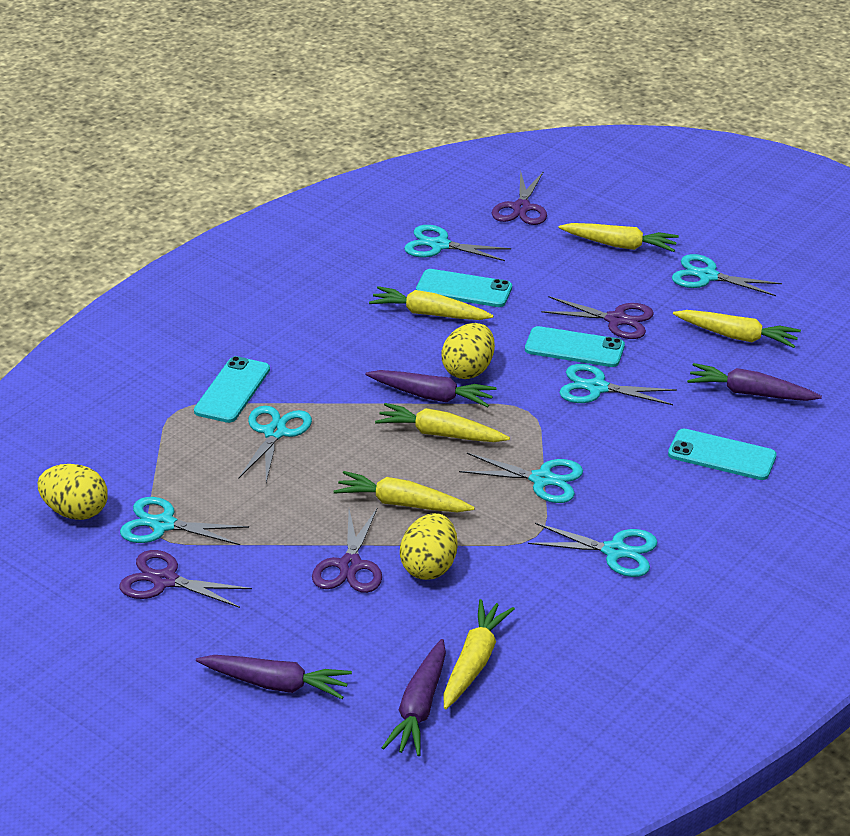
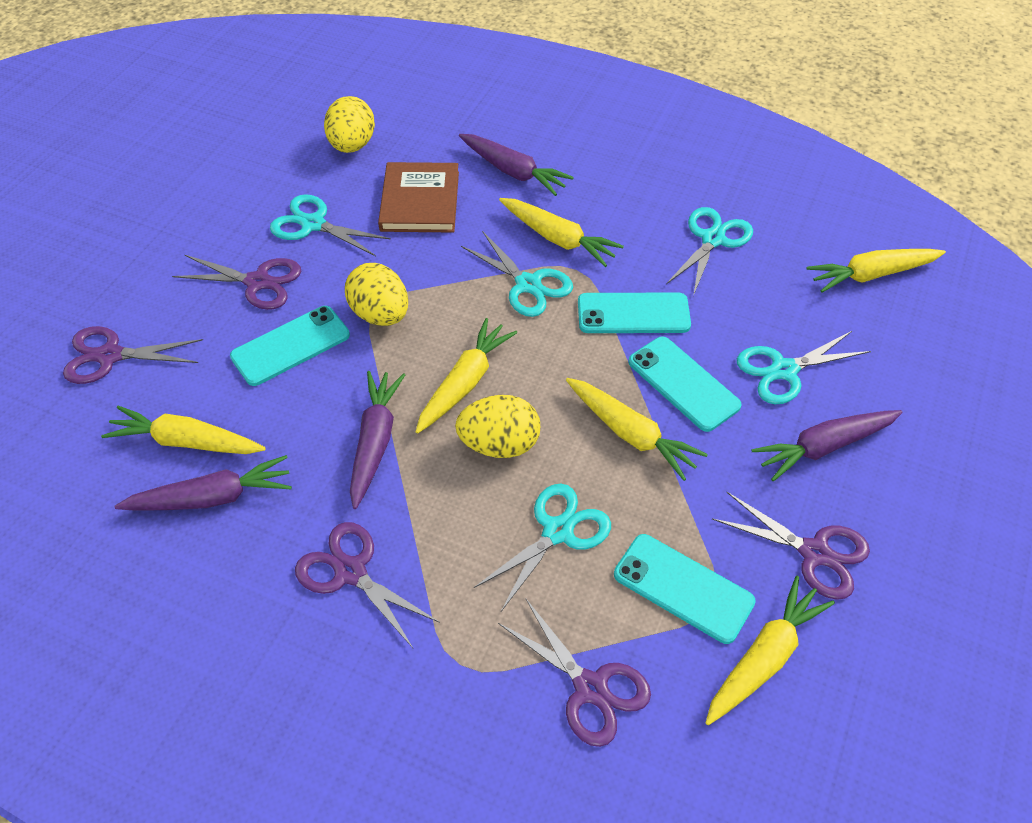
brown book: none = 0 -> [378,162,459,233] = 1
purple scissors: [119,550,252,608] [312,507,382,593] [492,171,547,225] [542,296,654,339] = 4 -> [63,326,203,384] [172,255,301,310] [295,522,440,648] [498,598,651,747] [712,492,870,600] = 5
turquoise scissors: [120,497,249,545] [238,406,312,483] [404,225,511,261] [459,453,583,503] [528,523,657,577] [559,364,677,405] [672,254,782,296] = 7 -> [270,194,391,256] [461,231,573,317] [474,484,611,611] [666,207,753,296] [737,330,871,404] = 5

